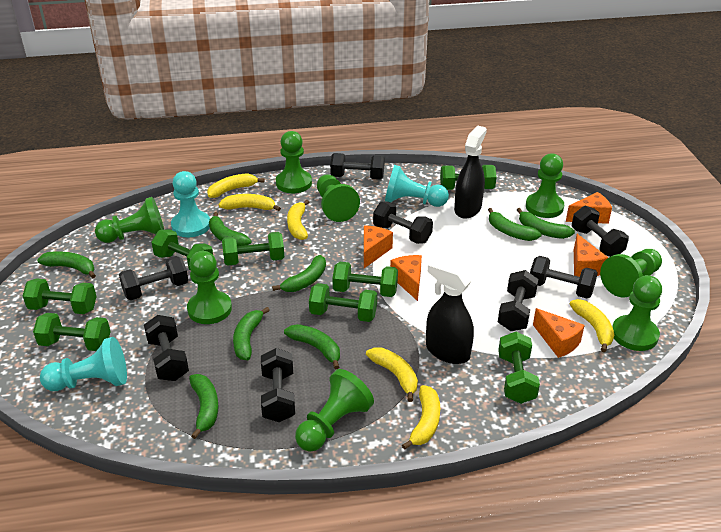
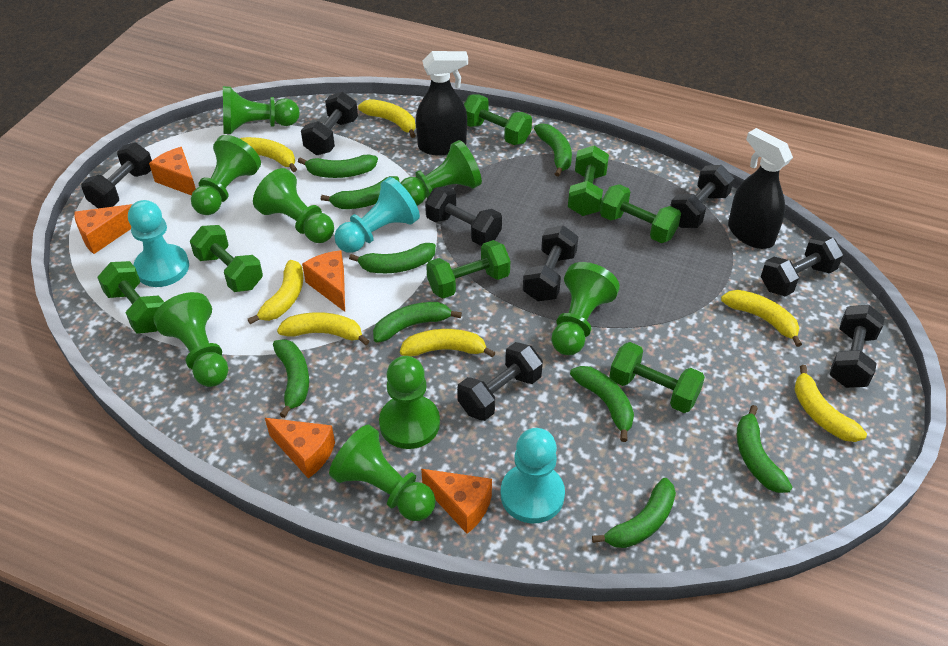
green banana: [37,251,96,279] [189,374,219,439] [209,212,251,246] [233,307,270,360] [272,255,326,292] [284,324,340,370] [488,208,542,241] [517,208,575,239] = 8 -> [273,339,309,418] [298,154,378,178] [321,176,399,209] [349,243,436,273] [373,302,462,343] [534,123,572,177] [570,366,634,442] [592,478,676,548] [737,405,792,493] = 9
green dumbbell: [23,278,97,314] [33,313,111,351] [151,229,213,270] [222,232,284,266] [309,283,377,322] [332,262,398,297] [440,165,496,190] [498,332,540,404] = 8 -> [97,261,164,334] [190,225,263,292] [426,240,510,298] [464,94,532,145] [568,146,609,216] [600,184,681,243] [609,342,705,413] = 7
yellow banana: [207,173,265,198] [219,194,281,211] [287,200,309,240] [366,347,418,402] [402,385,440,450] [570,299,614,352] = 6 -> [240,137,297,172] [247,260,303,324] [277,312,369,345] [358,99,416,138] [400,329,495,358] [721,290,802,347] [795,365,867,442] = 7

